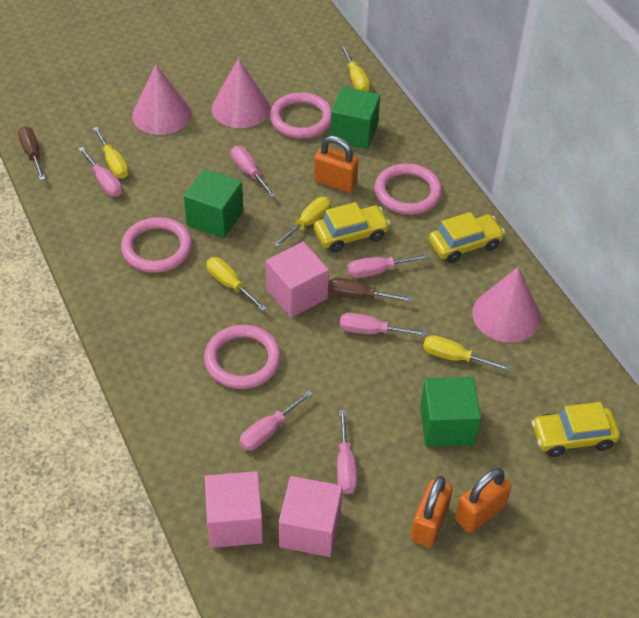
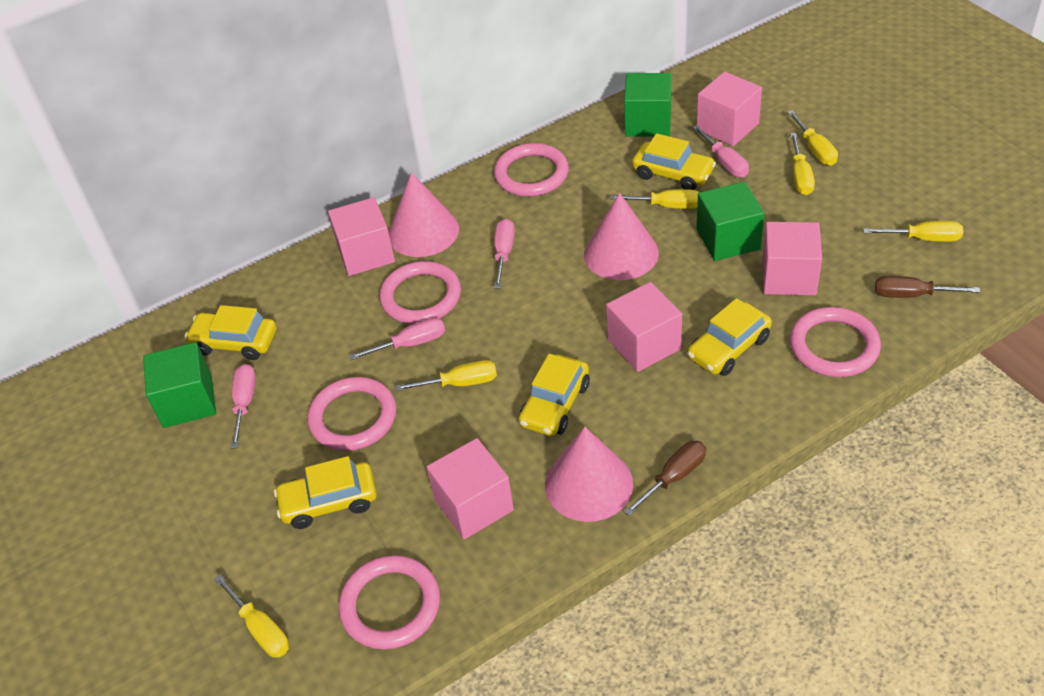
orange padlock: [314,136,359,193] [411,476,453,548] [455,468,511,533] = 3 -> none = 0
pink cube: [205,471,263,548] [266,242,329,318] [279,476,343,557] = 3 -> [328,197,395,276] [427,438,514,539] [606,282,682,372] [697,72,762,146] [762,222,822,295] = 5
pink ring: [121,217,192,273] [204,325,281,389] [270,92,332,139] [374,163,442,215] = 4 -> [307,377,396,451] [339,555,440,649] [380,261,461,324] [494,143,569,197] [790,307,881,377] = 5
pink screwdriver: [78,147,122,197] [231,146,276,198] [239,390,313,451] [337,410,357,494] [340,313,427,336] [347,254,429,278] = 6 -> [231,364,256,449] [349,318,445,360] [494,219,515,289] [692,125,749,177] = 4
yellow car: [314,202,390,253] [429,212,505,263] [531,402,620,457] = 3 -> [185,305,277,360] [274,456,377,529] [519,354,590,436] [632,133,716,190] [687,298,772,376] = 5
yellow screwdriver: [93,127,129,179] [206,257,267,311] [274,197,331,247] [340,45,370,92] [423,335,511,371] = 5 -> [214,574,289,658] [395,360,497,391] [610,189,699,209] [787,110,838,166] [790,133,815,195] [863,221,963,242] = 6

